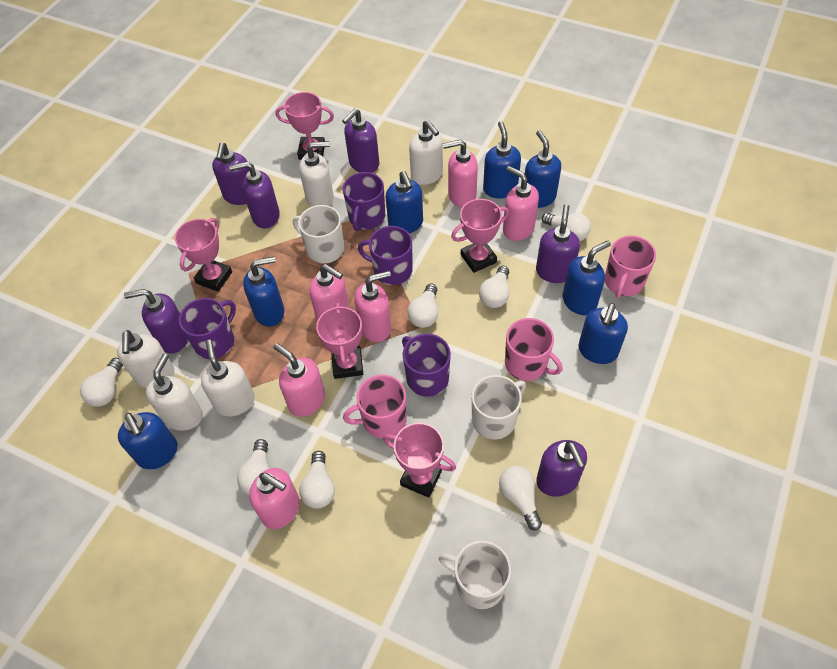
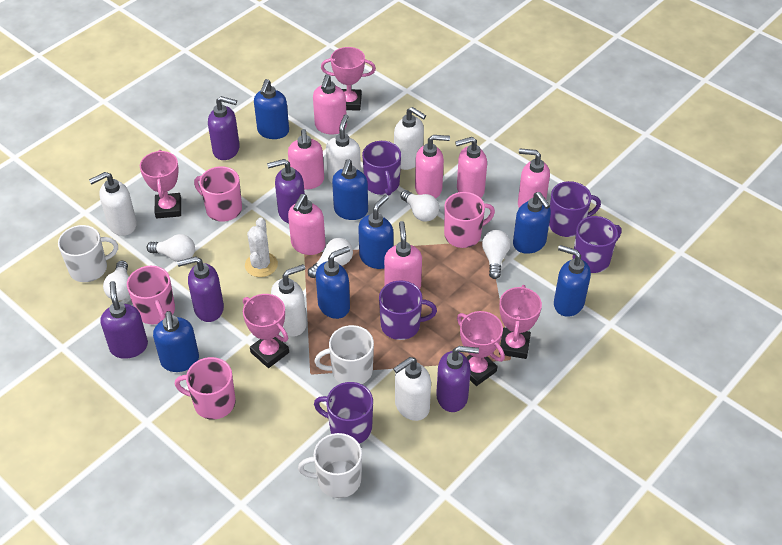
pink mug: [343,375,407,439] [505,318,563,381] [605,236,656,298] = 3 -> [127,266,175,325] [175,357,236,420] [194,166,242,222] [444,192,495,248] = 4
pink soap dispenser: [249,468,300,529] [273,343,325,417] [309,264,350,321] [354,271,391,342] [443,139,478,207] [503,166,539,241] = 6 -> [288,129,324,189] [288,194,325,255] [313,74,347,135] [384,221,422,289] [415,135,450,198] [455,137,487,198] [518,148,550,208] = 7
purple mug: [179,298,236,359] [343,172,385,231] [358,226,413,285] [402,334,451,397] = 4 -> [314,382,373,443] [362,141,401,195] [379,280,437,340] [549,181,601,237] [573,216,622,273] = 5
purple soap dispenser: [124,289,188,354] [212,143,249,205] [229,161,280,228] [342,109,379,173] [536,204,580,283] [536,440,587,497] = 6 -> [101,281,148,359] [177,256,224,322] [208,96,240,160] [267,159,305,223] [436,346,479,412] = 5
white cactus: none = 0 -> [245,217,278,277] = 1
white light bulb: [80,358,123,407] [237,439,270,495] [299,451,335,509] [407,284,438,328] [479,266,509,308] [499,466,542,530] [541,212,591,241] = 7 -> [103,260,129,301] [146,234,195,262] [308,238,353,278] [401,190,439,222] [482,230,510,279] = 5

